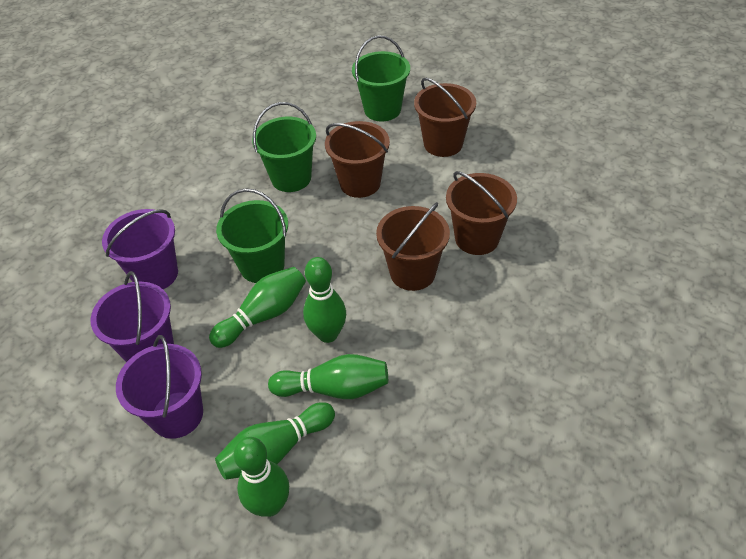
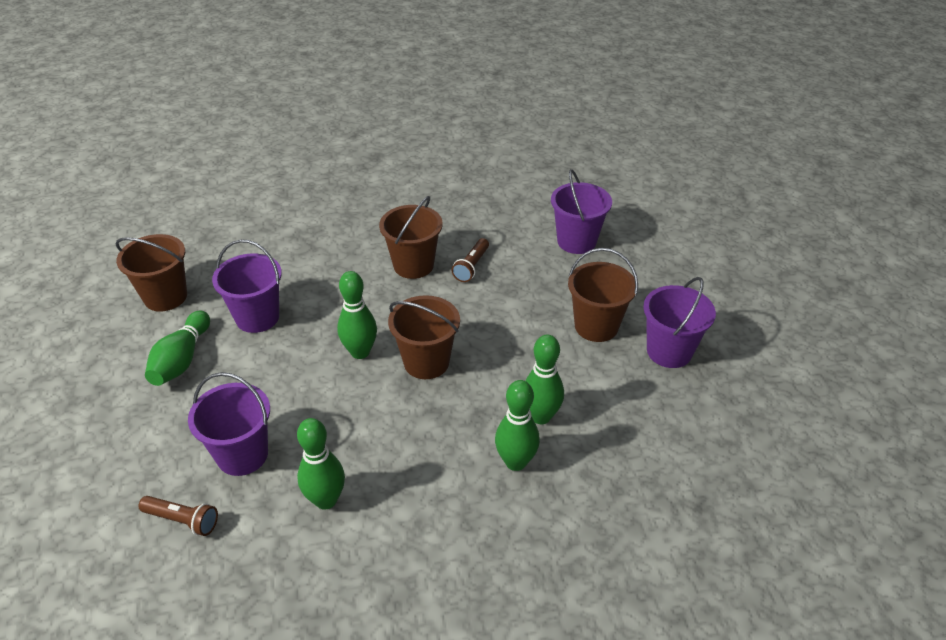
brown flashlight: none = 0 -> [139,496,218,536] [452,238,489,282] = 2
green bucket: [216,188,288,283] [252,102,316,192] [352,35,410,121] = 3 -> none = 0
purple bucket: [91,271,174,362] [102,209,178,289] [116,335,203,439] = 3 -> [188,372,270,476] [212,239,282,333] [551,169,612,254] [643,277,716,368] = 4

